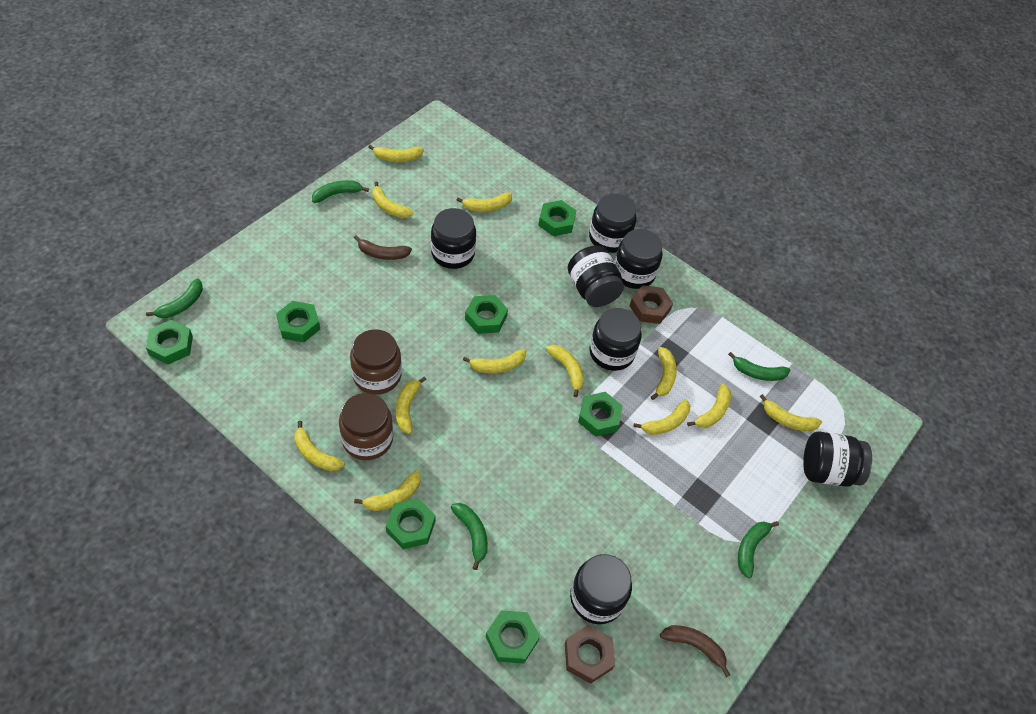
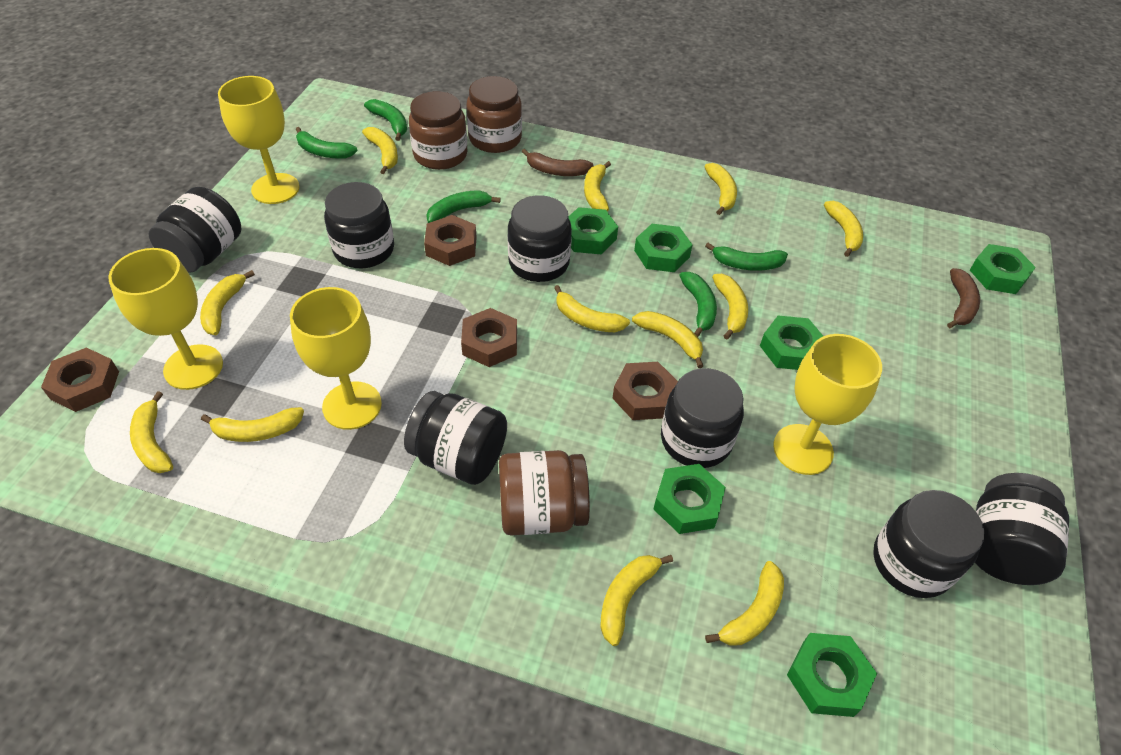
brown jar: [339,393,393,460] [350,329,402,395] = 2 -> [409,91,467,170] [466,76,522,153] [499,450,590,535] = 3
brown nut: [565,625,615,684] [629,285,673,324] = 2 -> [41,348,119,412] [424,215,477,266] [461,308,517,367] [612,362,678,420] = 4
green nut: [146,320,193,365] [276,301,320,342] [386,498,436,549] [465,295,508,334] [486,610,540,664] [538,200,577,236] [578,392,623,437] = 7 -> [568,207,618,254] [634,224,692,272] [654,464,726,534] [760,315,823,370] [787,633,877,717] [970,244,1036,294] = 6
yellow goblet: none = 0 -> [108,248,223,390] [218,76,300,204] [290,287,382,430] [773,334,882,475] = 4

